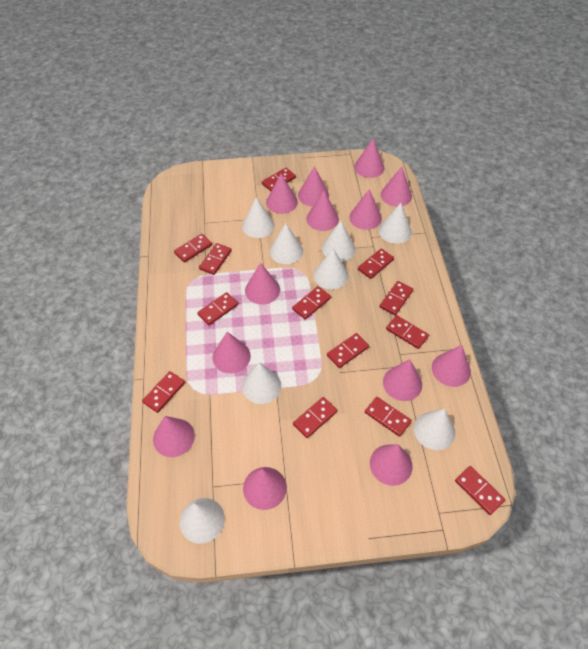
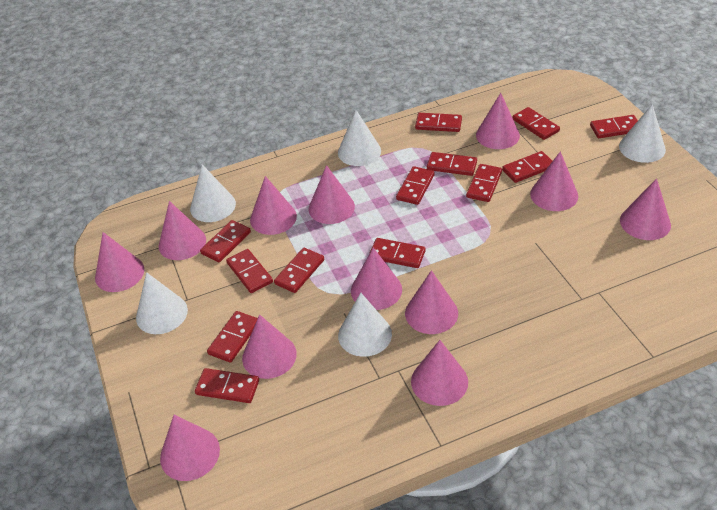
pink cone: [153,416,195,457] [213,332,251,373] [243,467,287,510] [245,263,280,304] [266,174,298,214] [298,166,329,207] [307,191,339,231] [349,189,382,230] [354,138,384,178] [370,444,412,486] [381,166,412,207] [383,359,422,401] [432,345,471,387] = 13 -> [95,232,144,292] [159,201,206,260] [160,415,220,481] [242,314,297,379] [250,176,297,235] [308,165,355,224] [351,248,402,310] [405,270,458,334] [411,340,468,406] [476,93,520,149] [530,151,578,211] [620,178,671,240] = 12
white cone: [180,498,225,544] [242,197,275,238] [242,362,281,404] [270,223,303,264] [314,248,348,289] [322,221,355,262] [379,203,412,244] [414,409,455,450] = 8 -> [136,272,188,334] [190,165,236,222] [338,110,381,166] [338,293,392,357] [619,104,666,163] = 5

